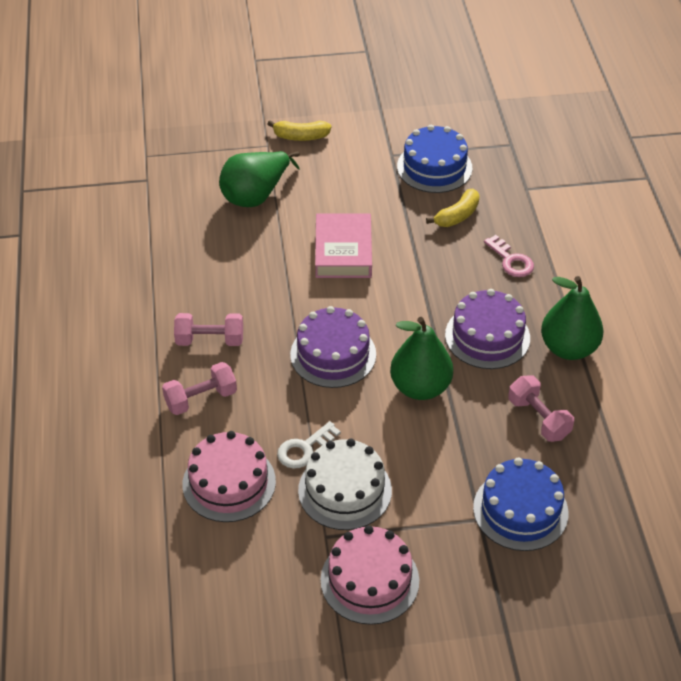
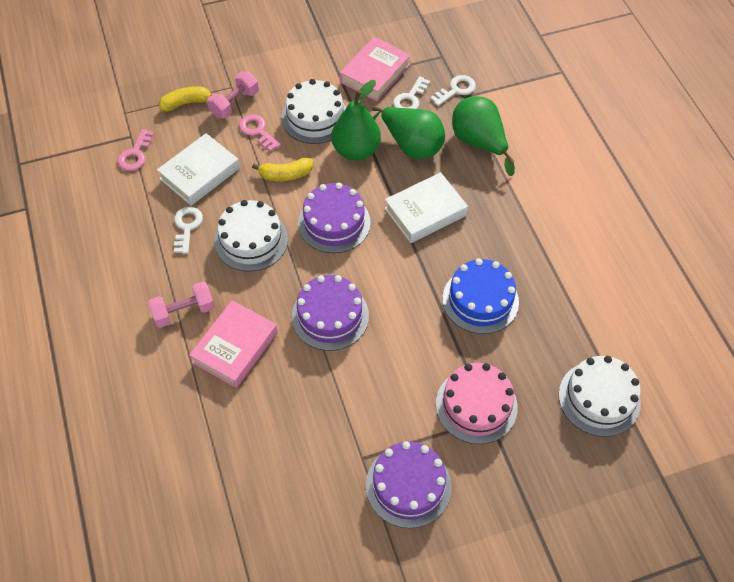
blue cake: [397,125,472,193] [473,458,568,551] = 2 -> [442,258,519,334] = 1
pink book: [315,213,372,278] = 1 -> [189,300,277,388] [340,37,411,101] = 2
pink cake: [182,431,276,522] [320,525,419,625] = 2 -> [436,363,518,444] = 1
pink dumbbell: [162,362,237,415] [174,313,243,346] [508,375,574,442] = 3 -> [148,282,215,328] [207,71,259,118] = 2
pink key: [484,235,534,277] = 1 -> [118,129,154,171] [239,115,281,152] = 2
purple cake: [290,306,376,388] [445,289,530,369] = 2 -> [292,275,369,351] [298,183,371,253] [366,441,452,528] = 3
white book: none = 0 -> [157,133,240,206] [385,172,468,243] = 2
white cake: [298,439,392,530] = 1 -> [214,200,288,272] [282,79,347,144] [559,356,641,437] = 3
white key: [277,421,341,469] = 1 -> [174,207,203,254] [393,76,430,109] [430,75,476,106] = 3

